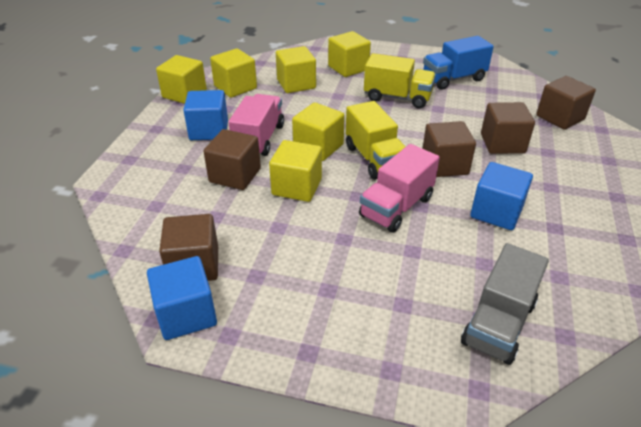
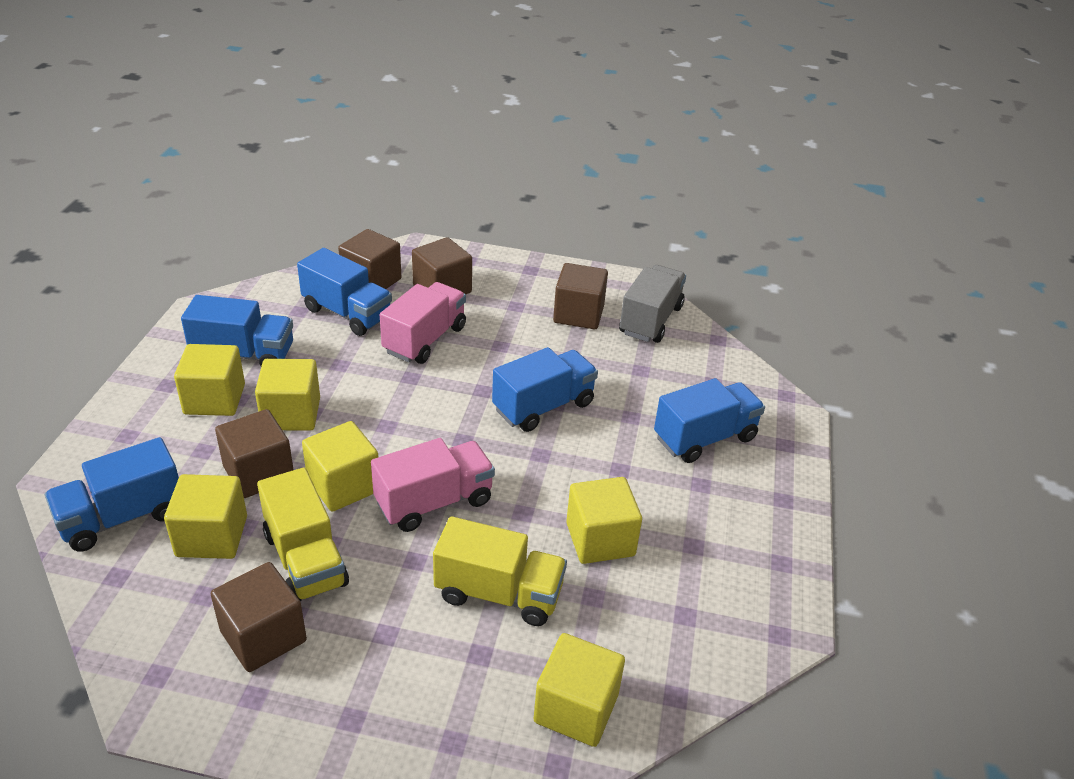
blue cube: [147,256,217,340] [183,90,228,140] [470,162,533,230] = 3 -> none = 0
blue truck: [423,36,494,90] = 1 -> [45,437,179,552] [181,295,293,366] [297,248,392,336] [492,347,598,432] [654,378,765,463] = 5

